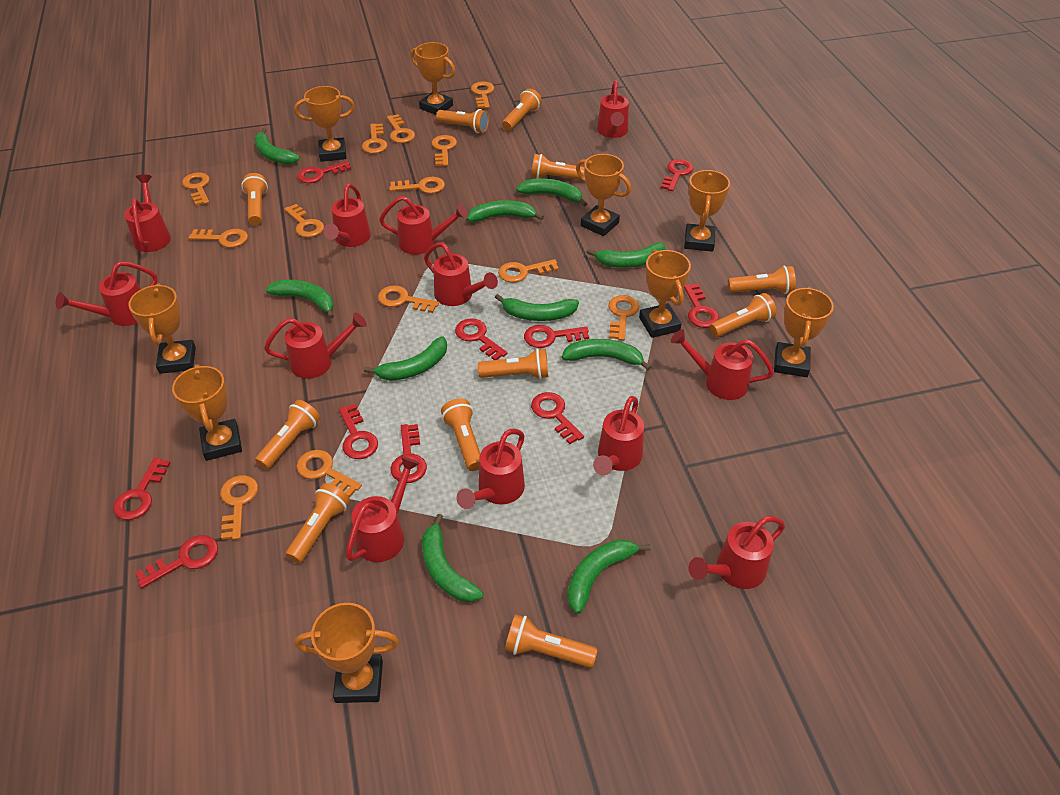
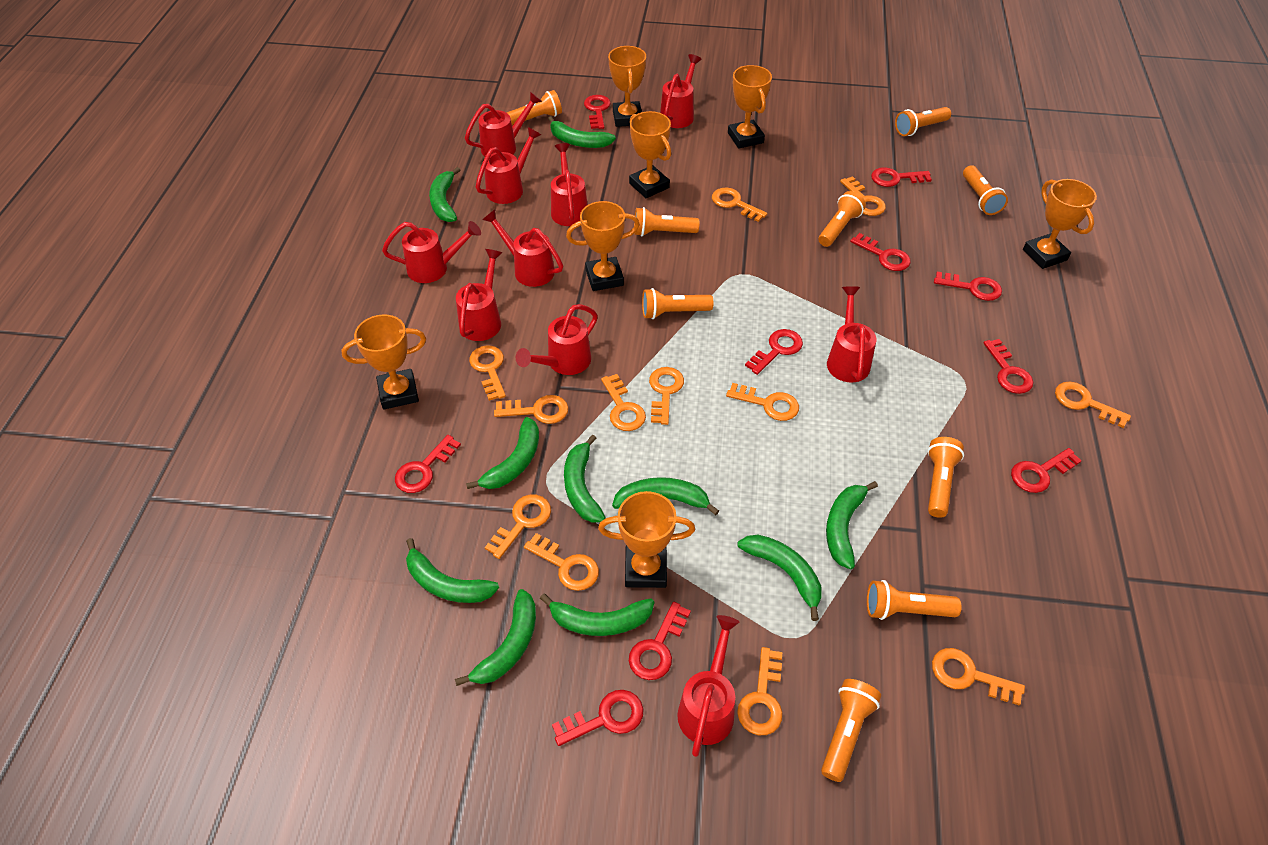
orange flashlight: [241,173,268,225] [255,400,320,469] [286,483,350,563] [436,109,489,133] [441,398,480,471] [478,348,549,379] [502,89,542,131] [505,614,598,668] [531,154,585,180] [710,293,776,337] [728,266,796,294] = 11 -> [506,90,562,125] [634,207,699,236] [642,288,714,319] [819,191,866,247] [821,679,881,782] [867,580,962,620] [895,107,951,136] [927,437,964,518] [963,165,1008,215] = 9
orange key: [182,172,210,206] [188,229,248,248] [220,475,258,540] [284,204,324,238] [296,450,362,498] [362,123,387,154] [378,285,439,313] [387,114,415,143] [389,177,445,194] [432,135,457,166] [471,81,494,108] [498,259,559,282] [608,295,639,341] = 13 -> [469,345,506,401] [485,495,551,559] [494,395,568,424] [524,533,599,591] [601,374,646,431] [649,367,684,425] [712,188,767,222] [726,383,799,421] [737,647,783,735] [840,176,886,216] [932,648,1025,706] [1055,381,1131,428] = 12
orange trophy: [129,284,196,374] [172,364,242,461] [294,86,355,162] [294,603,399,703] [411,42,455,115] [576,154,631,236] [639,250,691,338] [684,170,730,252] [774,287,834,377] = 9 -> [341,314,426,410] [566,201,640,291] [598,491,695,588] [608,46,646,127] [629,111,671,198] [728,65,772,149] [1023,179,1097,269] = 7
red watering can: [55,261,158,326] [124,174,171,252] [264,313,367,379] [323,183,371,247] [346,456,420,562] [379,196,468,255] [424,242,498,306] [456,429,525,509] [593,396,644,475] [597,80,629,138] [671,329,774,400] [688,516,785,589] = 12 -> [382,221,481,283] [456,249,502,341] [465,92,542,157] [476,127,541,204] [482,210,563,287] [516,304,598,375] [551,143,588,226] [660,54,702,128] [677,615,739,757] [827,286,876,383] = 10

